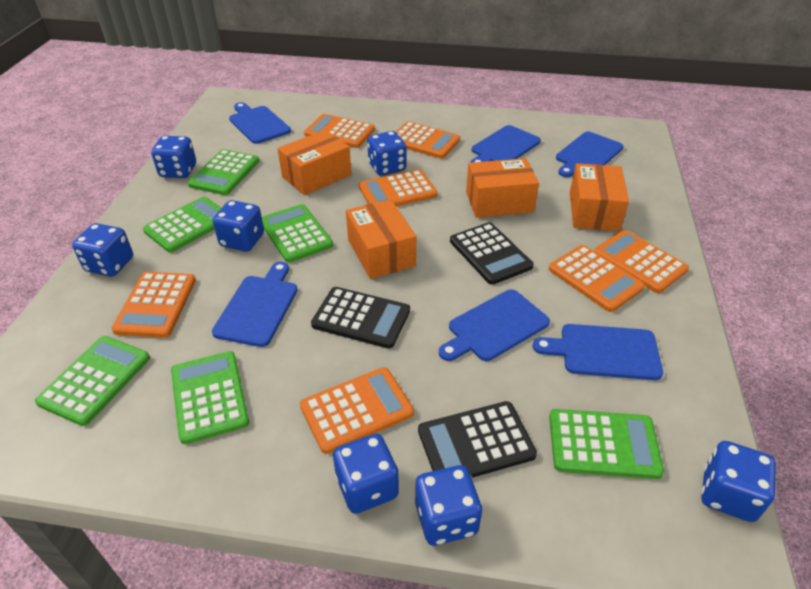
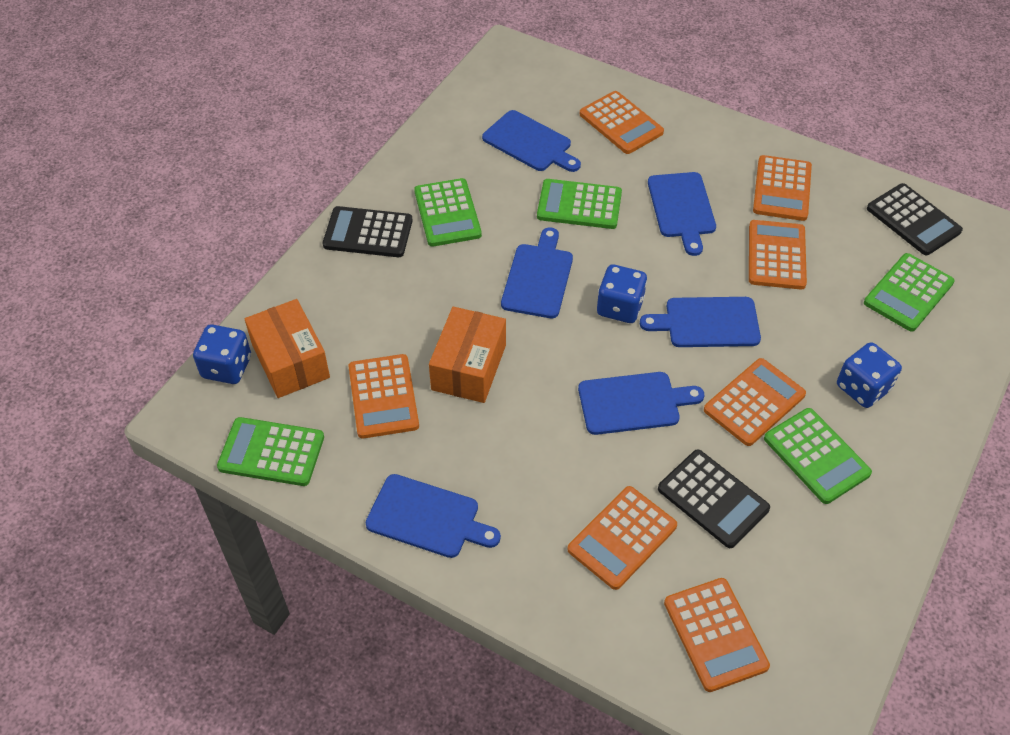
blue dice: [72,223,133,277] [151,136,196,178] [213,200,264,251] [333,434,399,514] [367,131,406,176] [415,465,482,546] [701,441,776,522] = 7 -> [193,325,251,384] [597,264,647,323] [837,342,902,408] = 3
green calculator: [35,336,150,426] [143,197,221,253] [171,351,249,444] [187,149,259,195] [262,204,333,263] [549,409,664,479] = 6 -> [217,417,324,486] [414,178,482,247] [537,179,622,229] [764,408,872,504] [864,253,954,332] = 5
orange box: [278,130,351,195] [346,199,416,279] [466,158,539,218] [570,163,629,231] = 4 -> [245,299,330,398] [429,307,506,403] = 2

